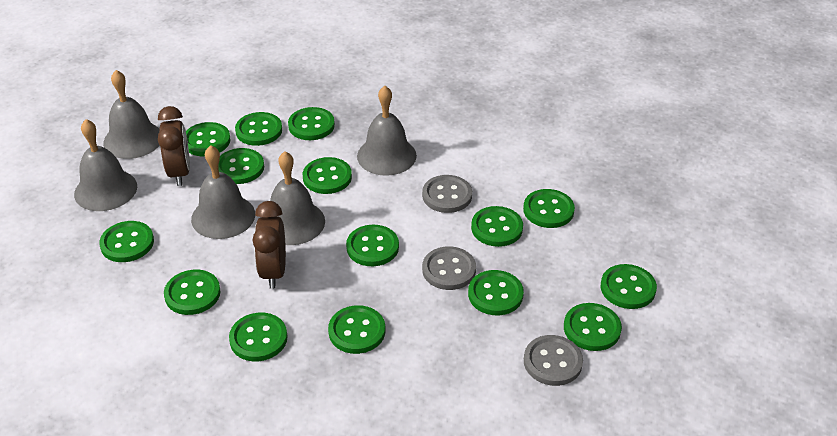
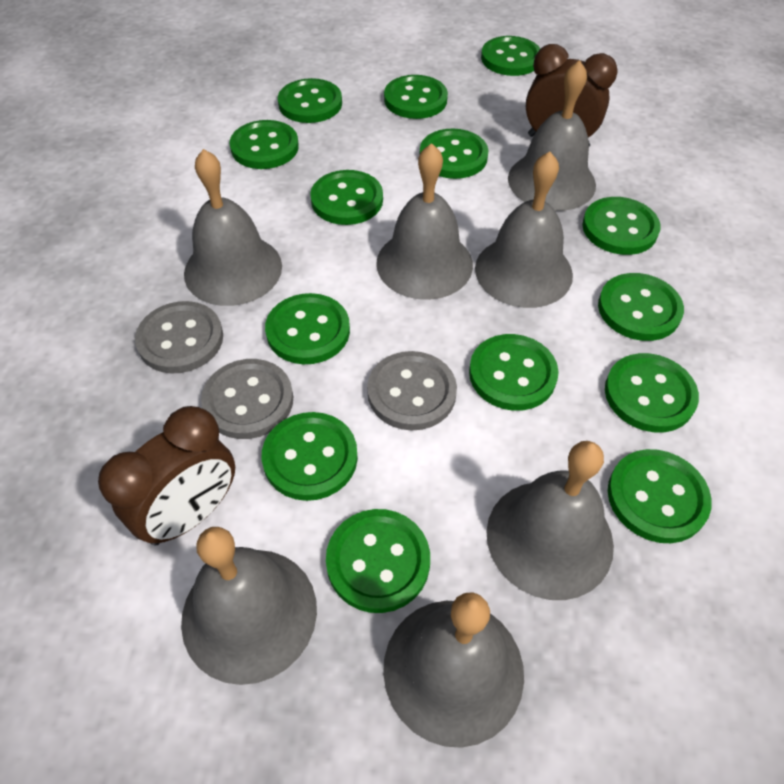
green button: [99,221,154,262] [164,270,221,315] [186,122,231,156] [218,148,264,184] [229,313,288,361] [235,112,282,146] [288,107,335,140] [303,157,352,194] [328,305,385,354] [346,225,399,266] [468,270,524,315] [471,206,523,247] [523,189,575,228] [564,303,622,351] [601,264,657,309] = 15 -> [230,120,299,169] [262,412,358,501] [265,293,350,364] [278,78,342,123] [310,170,383,225] [326,509,430,613] [384,75,448,119] [420,129,489,179] [469,334,559,411] [481,36,540,76] [582,197,661,255] [598,273,684,341] [605,353,699,433] [608,449,712,543] = 14
grey bell: [74,119,137,211] [103,70,160,159] [191,145,255,239] [270,151,325,245] [357,86,417,176] = 5 -> [181,527,317,685] [184,149,282,306] [376,143,473,300] [383,592,524,748] [475,151,573,308] [486,441,614,600] [508,60,596,211] = 7

